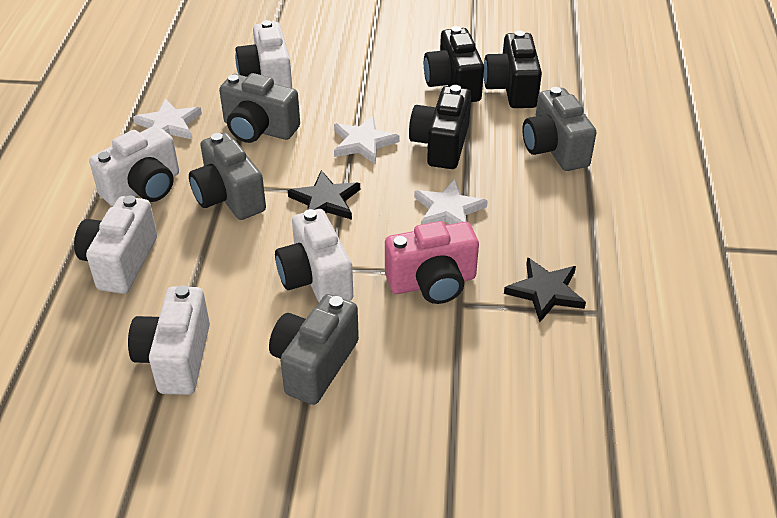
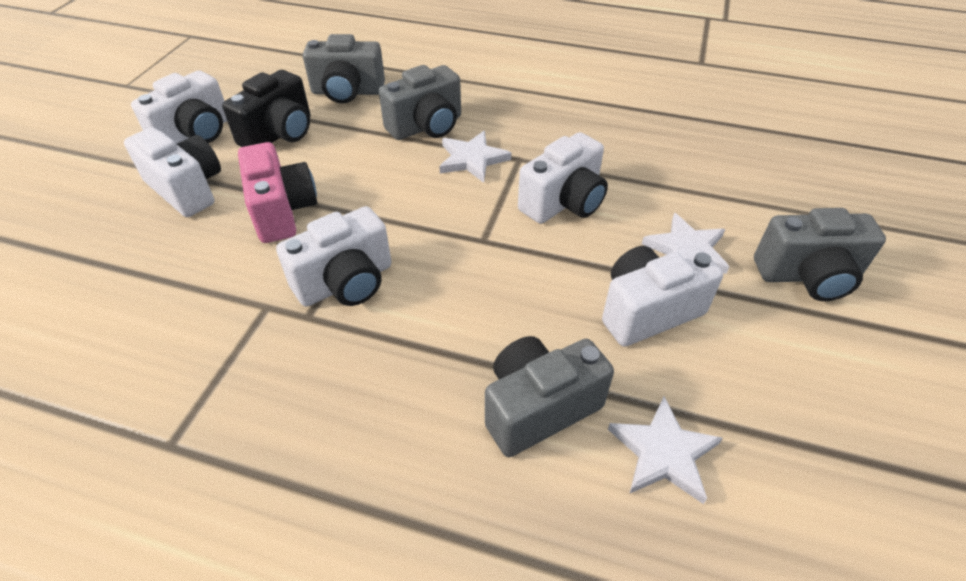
black camera: [409,85,471,169] [424,26,484,102] [484,30,542,108] = 3 -> [222,70,310,147] = 1
black star: [288,170,360,220] [504,257,586,322] = 2 -> none = 0

